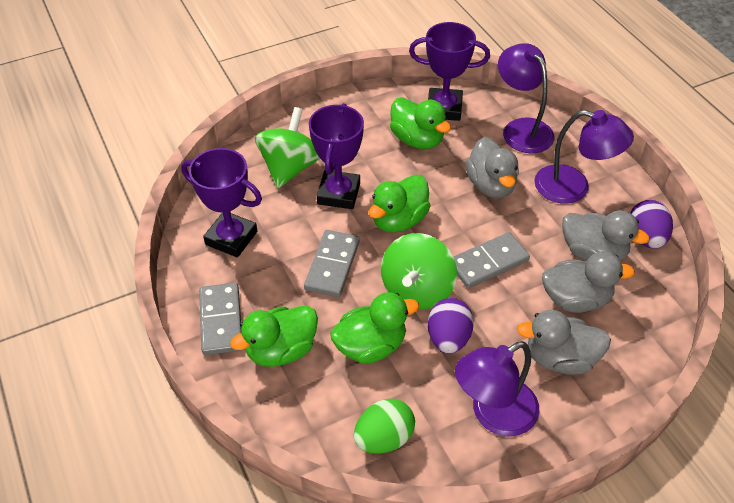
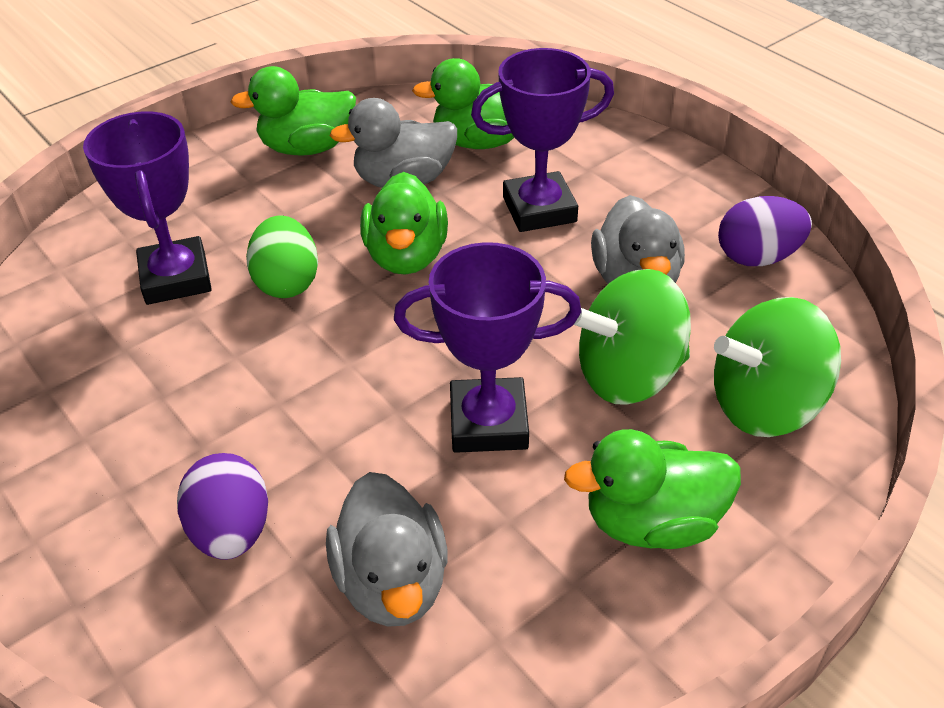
grey domino: [199,283,241,355] [304,230,360,297] [453,232,530,288] = 3 -> none = 0
grey duck: [466,137,519,198] [517,310,611,375] [542,251,635,313] [562,210,650,261] = 4 -> [326,472,448,627] [330,98,457,188] [591,195,685,284] = 3
purple lamp: [455,341,540,437] [498,43,554,153] [534,110,634,204] = 3 -> none = 0

